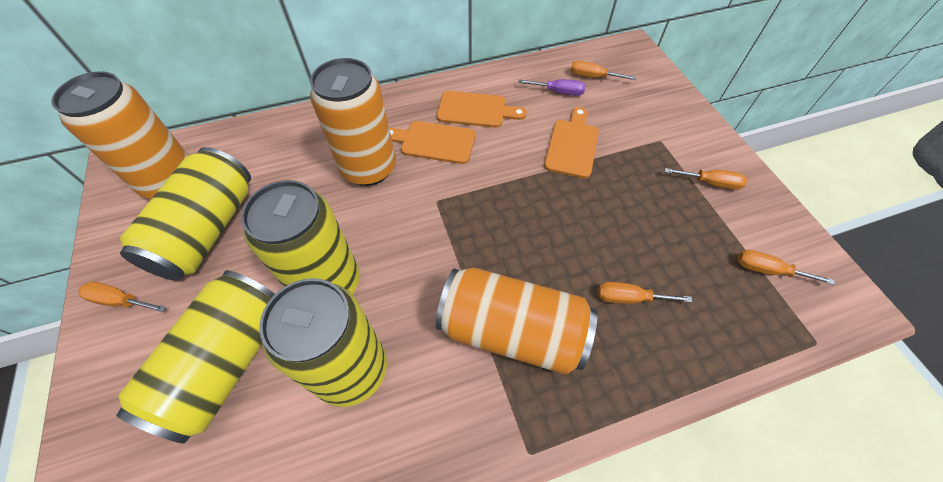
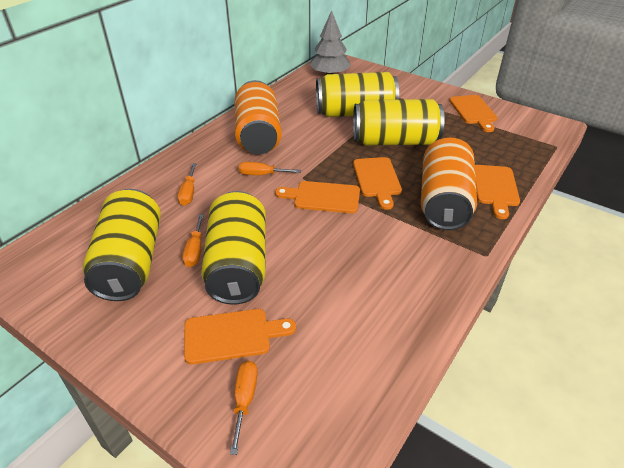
grey tree: none = 0 -> [309,10,351,75] = 1
orange can: [51,72,189,199] [310,58,396,186] [436,267,597,375] = 3 -> [234,80,282,154] [421,138,477,230] = 2
orange cutting board: [390,121,476,164] [437,91,527,128] [544,107,599,179] = 3 -> [184,309,296,364] [275,181,360,213] [353,157,402,210] [449,95,498,132] [475,165,520,219] = 5
orange screwdriver: [78,281,166,312] [570,61,636,80] [598,282,692,304] [665,168,747,190] [737,250,835,285] = 5 -> [177,163,196,206] [182,214,204,267] [230,361,258,455] [239,162,301,175] = 4
purple screwdriver: [518,79,586,96] = 1 -> none = 0

